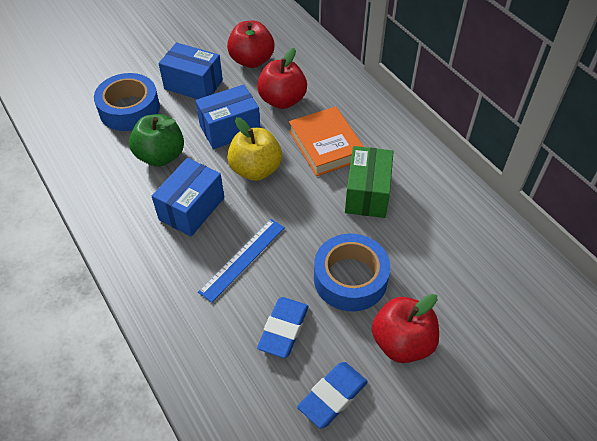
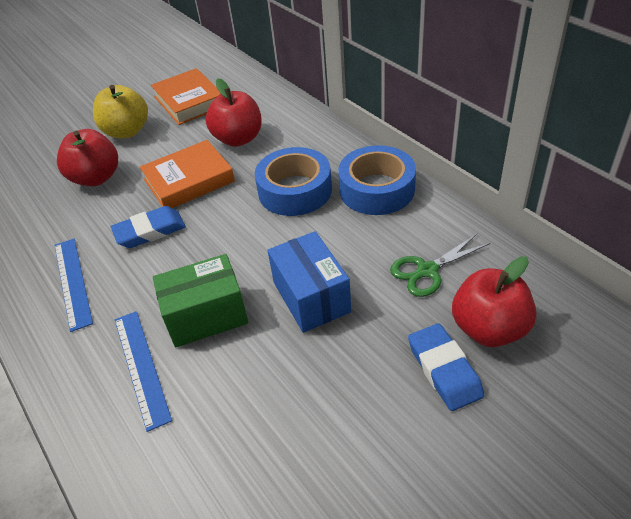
blue box: [152,158,224,237] [158,42,223,99] [195,84,261,149] = 3 -> [267,231,351,333] = 1
blue ruler: [198,219,285,303] = 1 -> [55,239,93,332] [115,311,172,432] = 2
green apple: [129,114,184,167] = 1 -> none = 0
green scissors: none = 0 -> [390,234,490,297] = 1
orange book: [289,107,364,176] = 1 -> [140,140,235,208] [151,68,220,125] = 2

